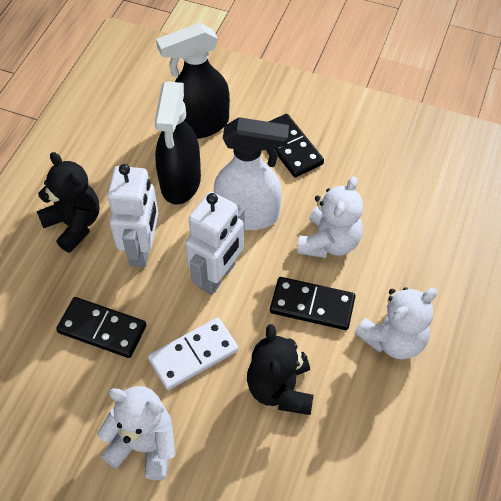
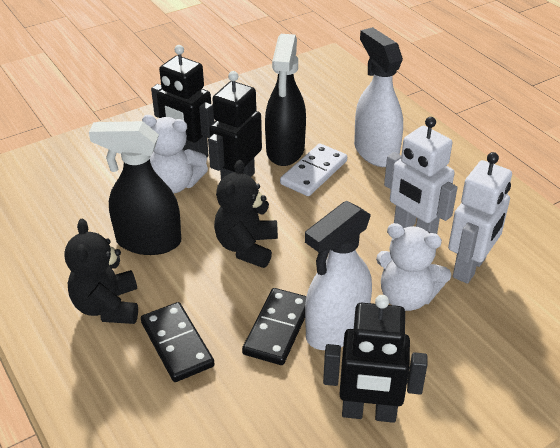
black domino: [56,297,146,358] [268,114,324,177] [270,277,356,330] = 3 -> [141,302,214,382] [242,288,306,365] = 2
black robot: none = 0 -> [151,45,214,157] [208,71,262,180] [323,295,428,423] = 3
white spray bottle: [214,117,289,230] = 1 -> [305,201,372,350] [354,27,403,167] = 2
white teddy bear: [97,386,175,480] [297,176,363,258] [354,287,437,359] = 3 -> [142,115,208,194] [376,223,451,311] = 2

